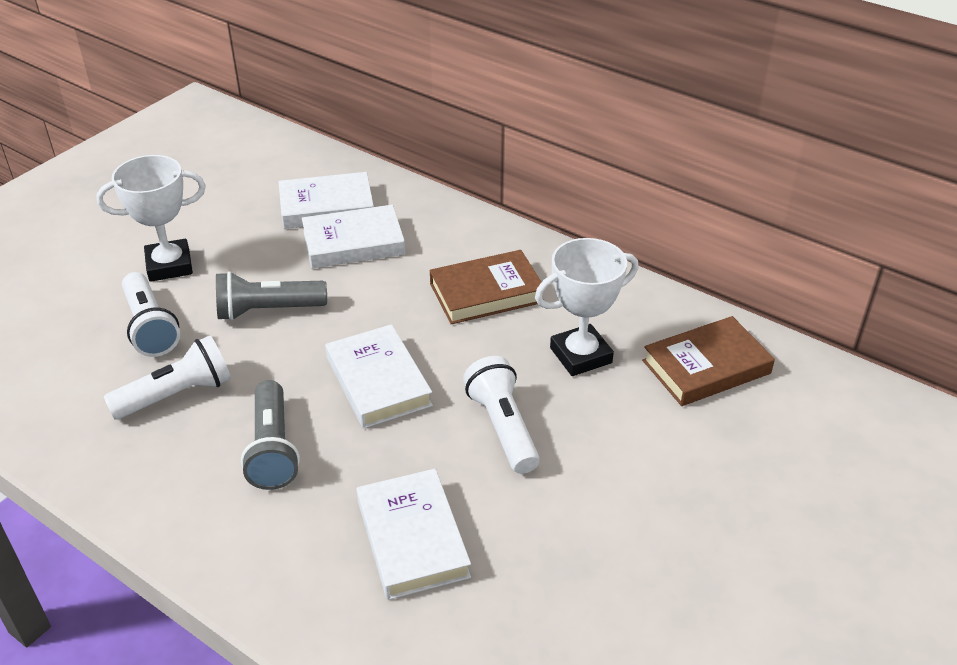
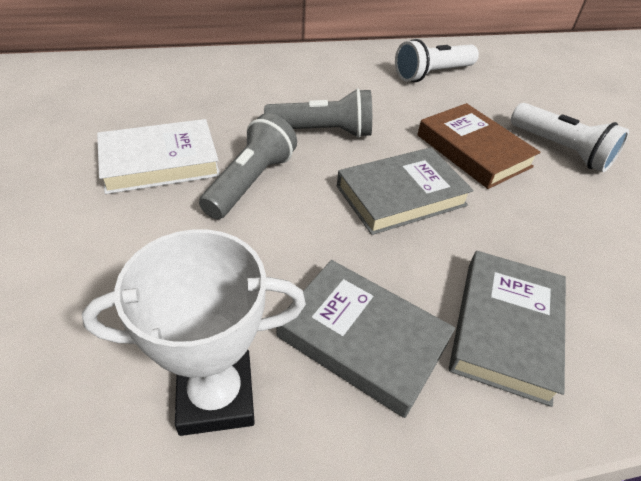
brown book: [430,250,544,324] [642,316,775,406] = 2 -> [417,103,541,189] = 1
grey book: none = 0 -> [276,260,455,418] [337,147,473,235] [449,251,566,407] = 3
white book: [279,172,374,229] [302,205,405,268] [325,324,433,429] [357,469,471,600] = 4 -> [97,119,220,194] = 1
white flashlight: [104,335,231,419] [122,272,180,357] [463,356,540,474] = 3 -> [395,39,479,82] [511,103,629,172] = 2
white trophy: [96,155,206,282] [535,238,639,376] = 2 -> [82,229,306,436] = 1

